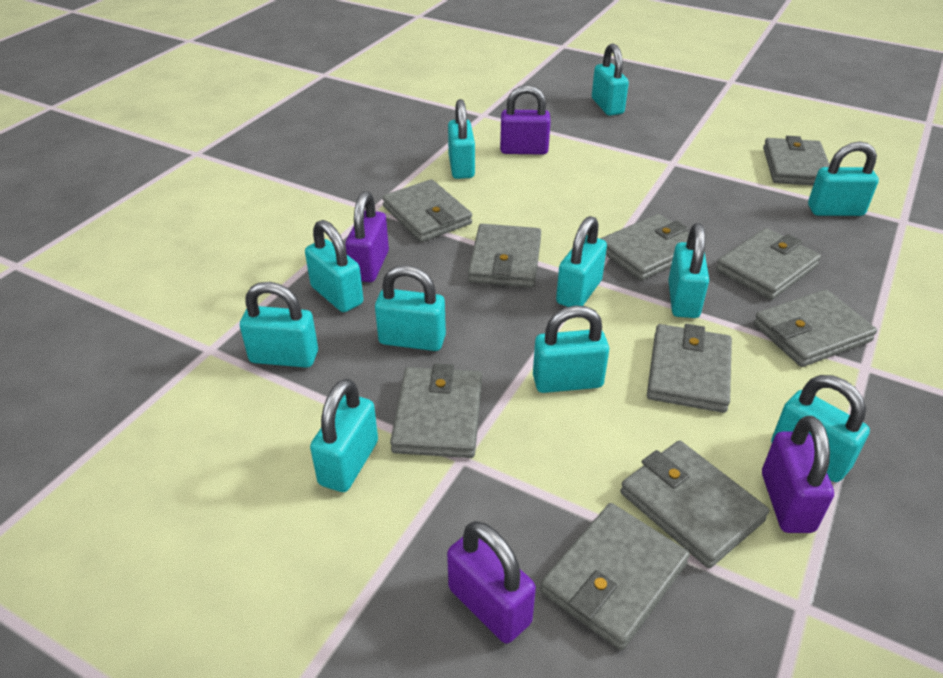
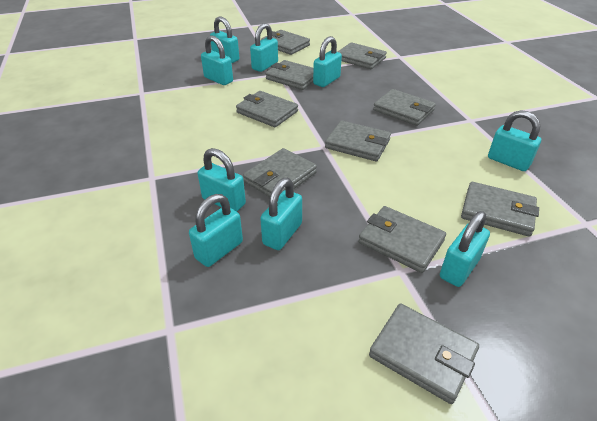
purple padlock: [345,191,389,282] [447,521,536,644] [500,85,551,155] [762,416,834,533] = 4 -> none = 0
turquoise padlock: [240,282,318,368] [305,220,363,312] [310,379,378,492] [375,265,446,351] [448,99,475,179] [533,305,609,393] [556,216,607,307] [592,43,629,116] [668,223,709,318] [771,375,870,482] [808,142,879,216] = 11 -> [189,194,243,267] [198,148,246,212] [201,35,233,85] [210,16,239,63] [250,23,278,72] [260,178,302,250] [313,36,342,87] [440,211,490,287] [488,110,541,171] = 9

